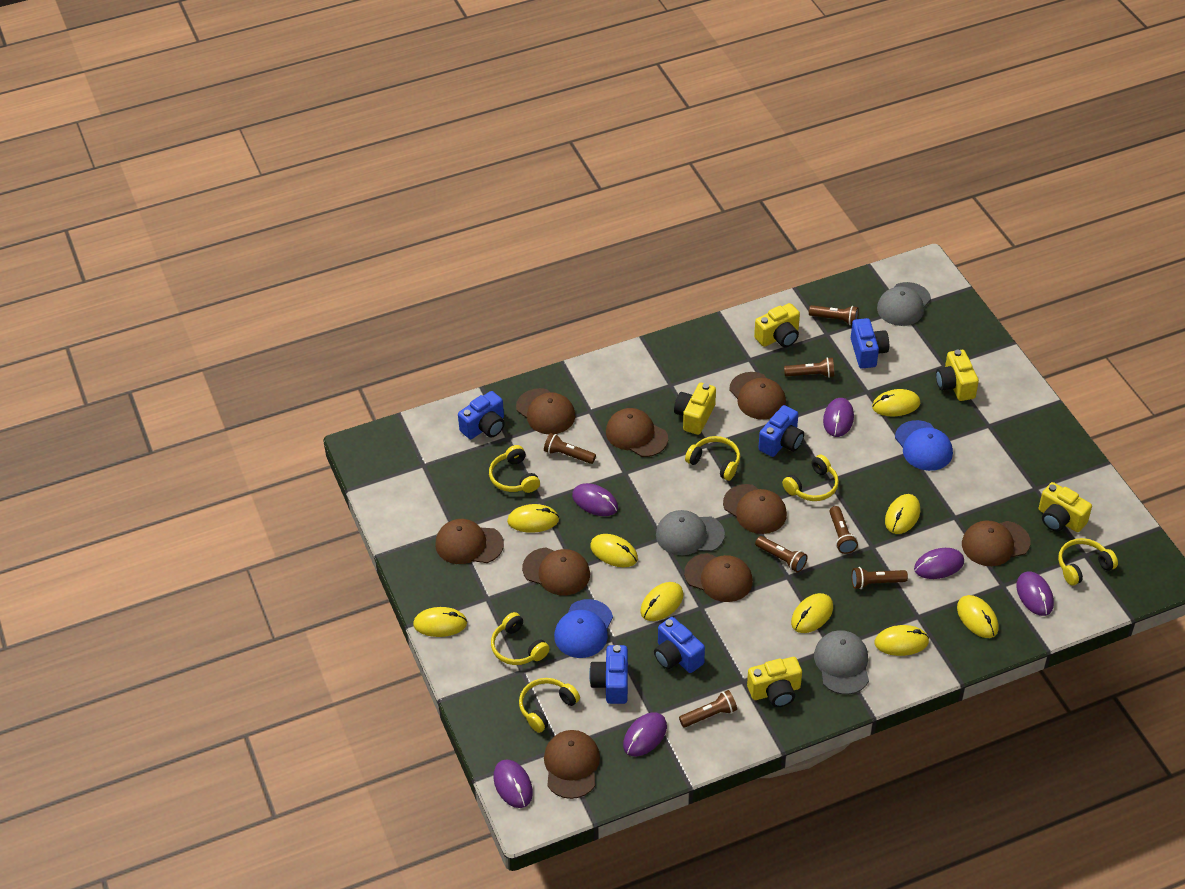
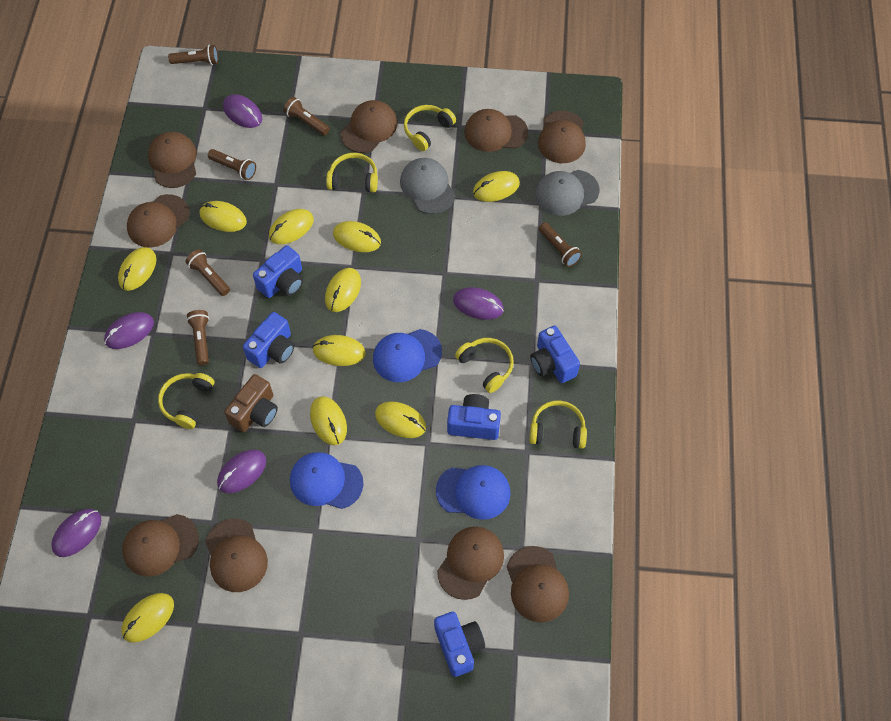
blue cap: [554,599,613,658] [895,420,953,471] = 2 -> [290,452,364,509] [373,329,442,382] [436,465,511,520] = 3
brown camera: none = 0 -> [224,374,278,432] = 1
brown flashlight: [544,433,596,464] [679,690,737,727] [755,536,807,573] [784,357,834,378] [809,305,859,326] [829,506,858,554] [851,567,908,589] = 7 -> [168,45,218,65] [185,249,230,296] [187,310,209,365] [208,149,256,180] [283,97,330,135] [539,222,582,267] = 6
grey cap: [656,510,725,555] [814,630,869,695] [877,282,931,326] = 3 -> [400,158,455,214] [535,170,599,216] = 2
purple mouse: [493,759,533,808] [572,483,618,516] [623,712,667,757] [823,398,854,437] [914,548,964,579] [1016,571,1054,616] = 6 -> [51,509,101,557] [104,312,154,349] [217,449,266,493] [223,94,262,128] [453,287,504,320] = 5
yellow camera: [674,383,716,435] [747,657,802,707] [754,303,800,347] [936,350,979,401] [1039,482,1092,532] = 5 -> none = 0
yellow headphones: [489,445,540,493] [491,612,550,665] [519,678,580,733] [685,436,740,481] [782,455,839,501] [1058,538,1118,585] = 6 -> [158,373,215,429] [326,153,378,192] [404,105,456,151] [455,338,514,393] [529,400,587,449] = 5
yellow mouse: [413,607,467,637] [507,504,559,533] [590,534,638,567] [640,582,683,621] [791,593,833,633] [872,389,920,416] [874,625,929,656] [885,494,920,534] [957,595,999,638] = 9 -> [118,247,156,291] [121,593,174,643] [200,201,247,232] [269,209,314,244] [310,396,347,445] [313,335,366,366] [325,268,361,312] [333,221,381,252] [375,402,426,438] [473,171,520,202] = 10

